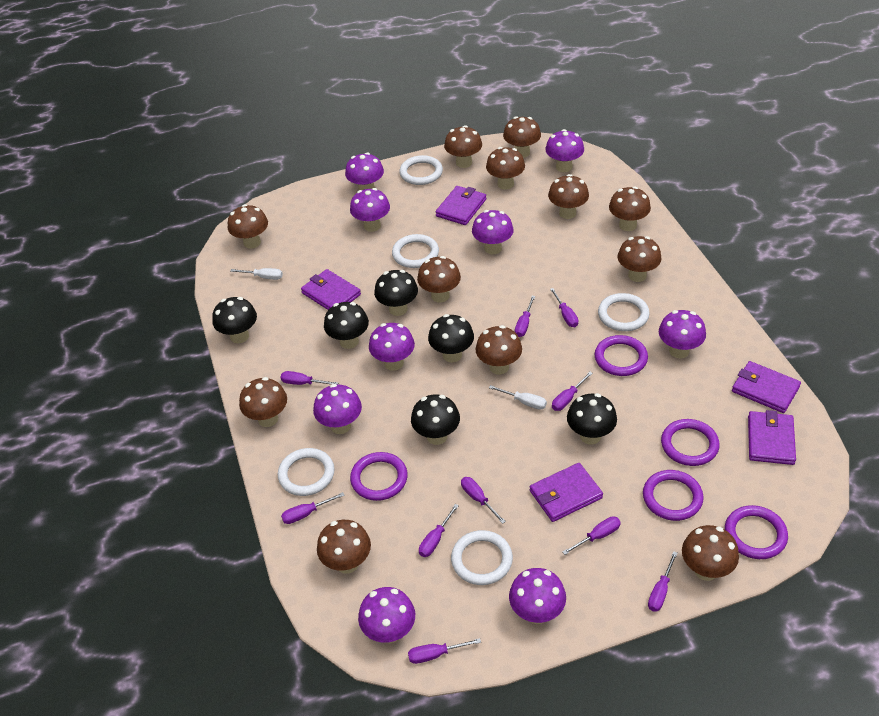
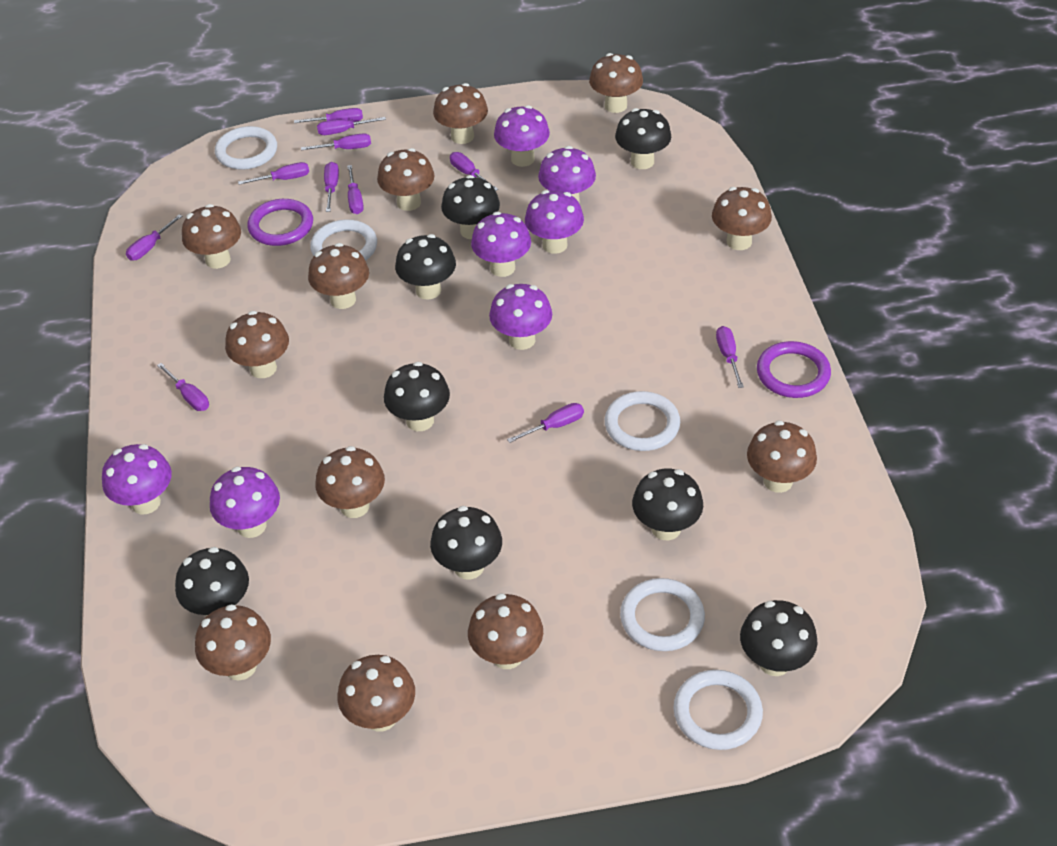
black mushroom: [212,297,257,343] [324,302,369,349] [374,270,418,316] [411,394,460,445] [428,314,474,363] [567,393,617,444] = 6 -> [175,547,249,616] [384,362,450,431] [395,234,456,300] [430,506,502,580] [441,175,500,239] [615,108,671,169] [632,469,703,541] [740,600,818,676] = 8
purple mushroom: [313,384,362,434] [345,152,384,190] [350,188,390,232] [358,587,415,643] [369,323,415,371] [472,210,514,254] [509,568,566,624] [546,129,584,172] [659,310,706,358] = 9 -> [102,444,172,514] [210,467,280,538] [471,212,531,277] [489,284,552,350] [494,105,550,167] [525,190,584,254] [538,146,596,203] = 7
purple ring: [350,452,408,501] [595,335,648,376] [643,470,704,521] [661,419,720,466] [725,505,788,559] = 5 -> [247,199,313,246] [757,341,831,398] = 2
purple screwdriver: [281,371,338,385] [281,492,345,524] [408,638,481,664] [419,504,459,557] [461,477,506,524] [515,296,535,337] [550,288,579,327] [552,372,593,411] [563,516,621,555] [648,551,678,612] = 10 -> [126,214,182,261] [157,363,209,411] [238,162,309,185] [294,108,363,123] [301,133,371,150] [317,117,386,135] [324,162,339,212] [347,165,364,214] [450,152,498,191] [507,403,584,443] [716,326,744,388] = 11
purple wallet: [301,269,361,310] [436,186,486,225] [530,463,603,522] [732,361,801,413] [748,410,796,465] = 5 -> none = 0
white screwdriver: [230,268,283,280] [489,385,547,410] = 2 -> none = 0

